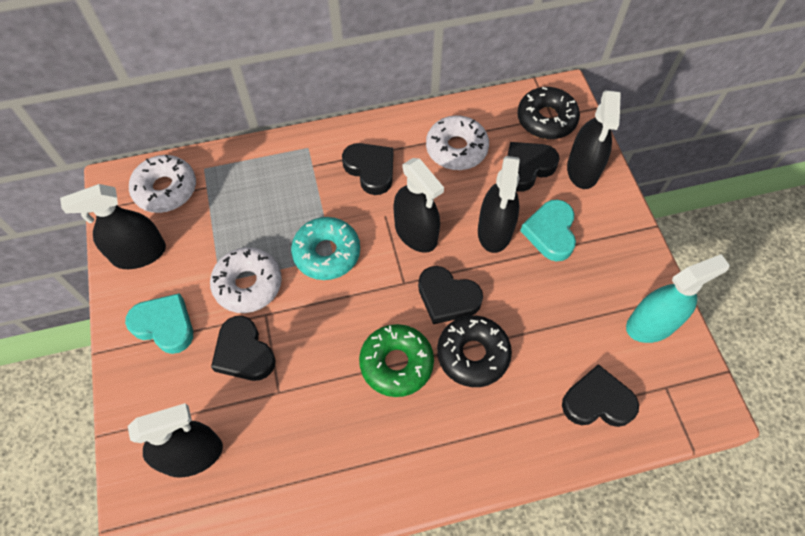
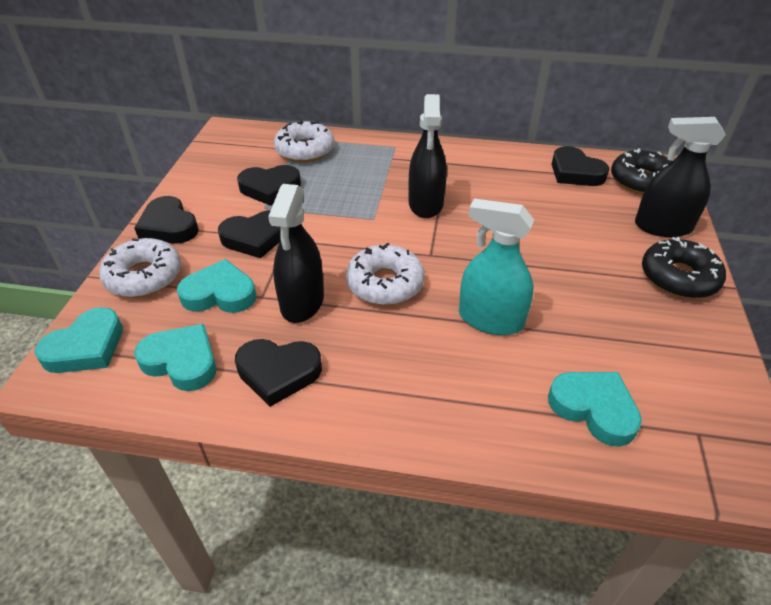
black spray bottle: [60,184,166,269] [128,403,223,478] [393,158,444,253] [478,156,520,253] [567,90,621,189] = 5 -> [268,184,324,323] [409,94,447,218] [635,117,726,237] = 3
green donut: [359,324,434,397] = 1 -> none = 0
turquoise donut: [291,217,360,280] = 1 -> none = 0
turquoise heart: [125,293,193,354] [520,200,576,261] = 2 -> [34,307,123,373] [134,324,216,391] [177,259,256,313] [548,372,642,447] = 4

